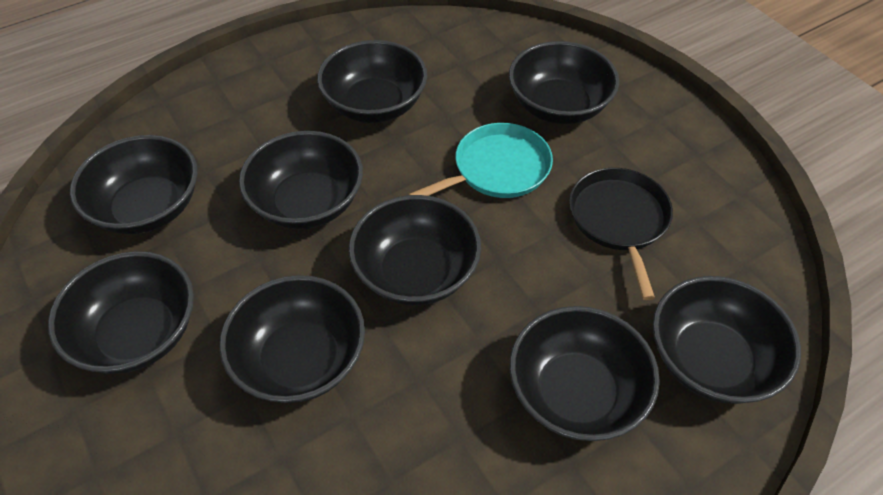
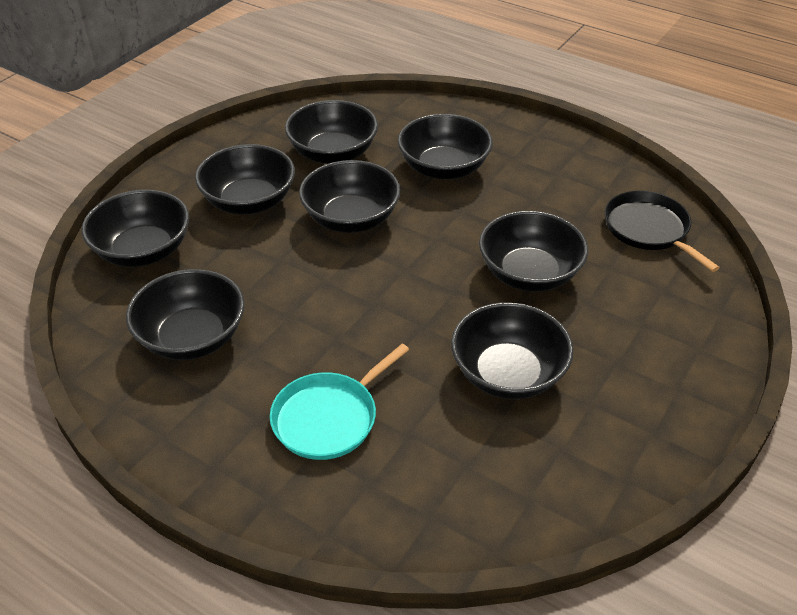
black bowl: [48,251,194,374] [70,135,197,234] [219,275,365,403] [239,131,363,229] [317,40,427,123] [349,195,481,306] [509,41,619,124] [509,306,660,441] [653,276,801,404] = 9 -> [81,190,189,267] [126,269,245,360] [195,144,295,214] [285,100,378,164] [299,160,401,233] [398,114,493,180] [451,302,574,399] [479,211,588,291] = 8

